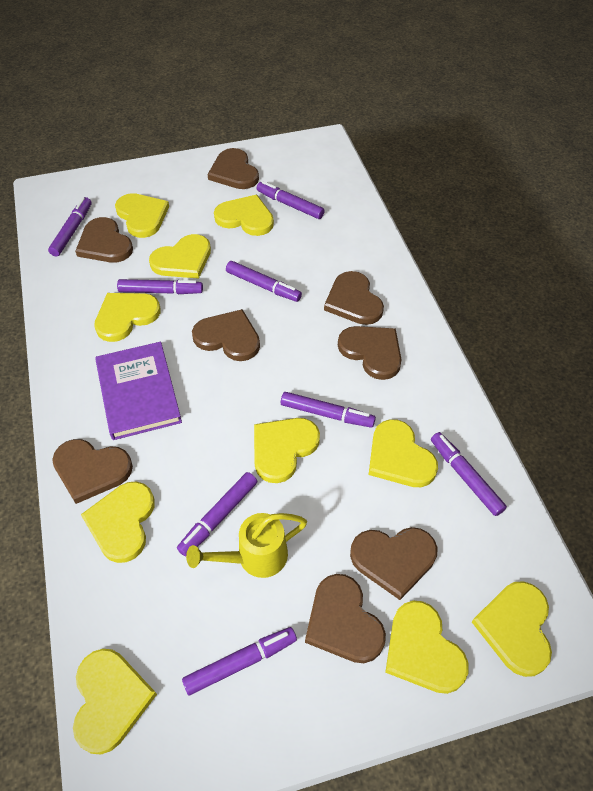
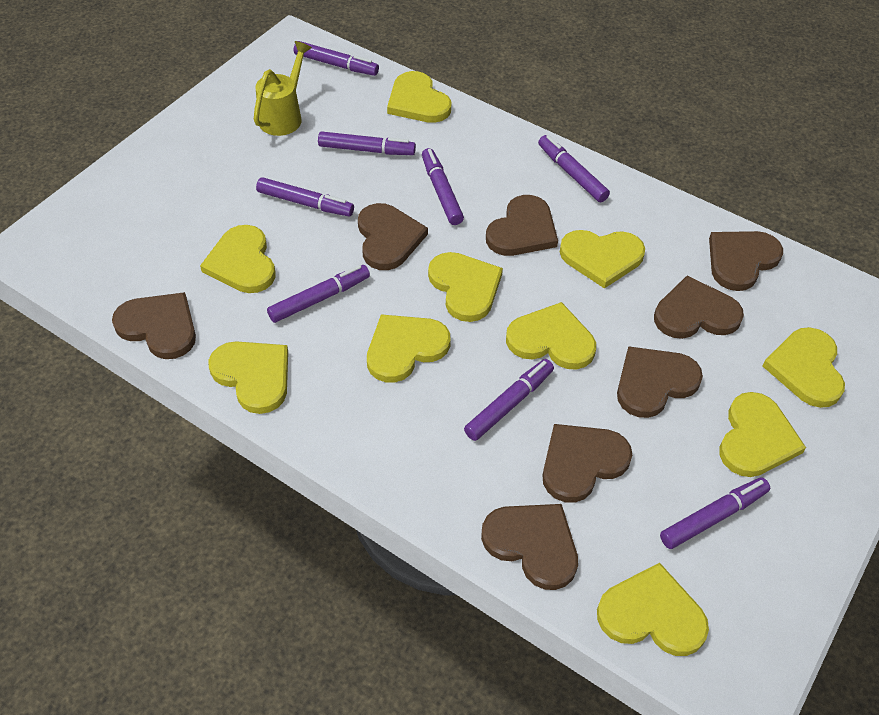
purple book: [95,342,182,440] = 1 -> none = 0

